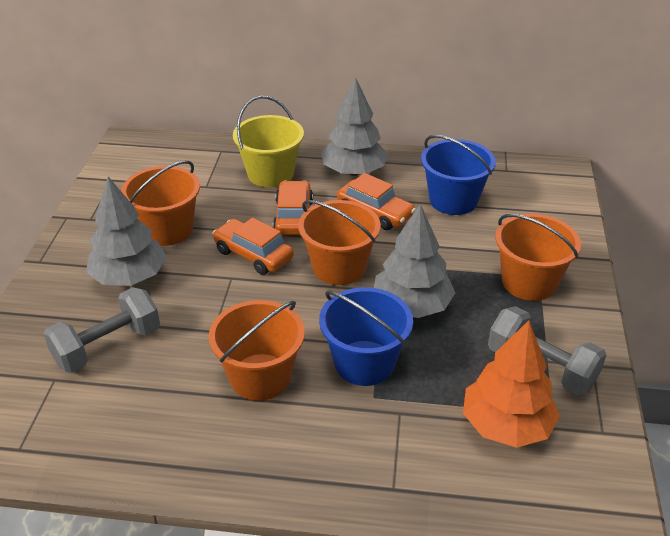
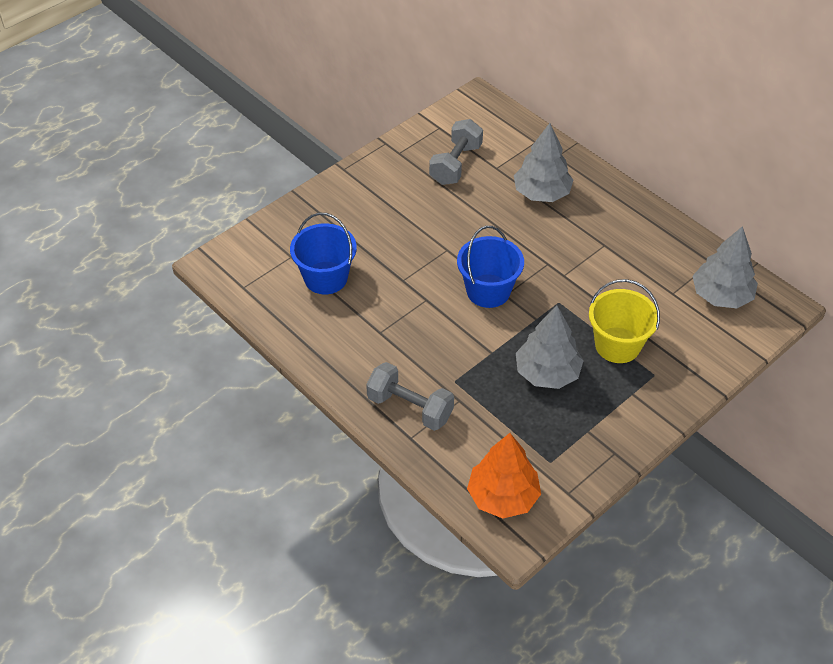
orange bucket: [121,161,200,246] [209,300,305,401] [298,200,381,285] [495,214,581,301] = 4 -> none = 0
orange car: [213,218,294,275] [273,181,313,235] [337,173,416,230] = 3 -> none = 0

